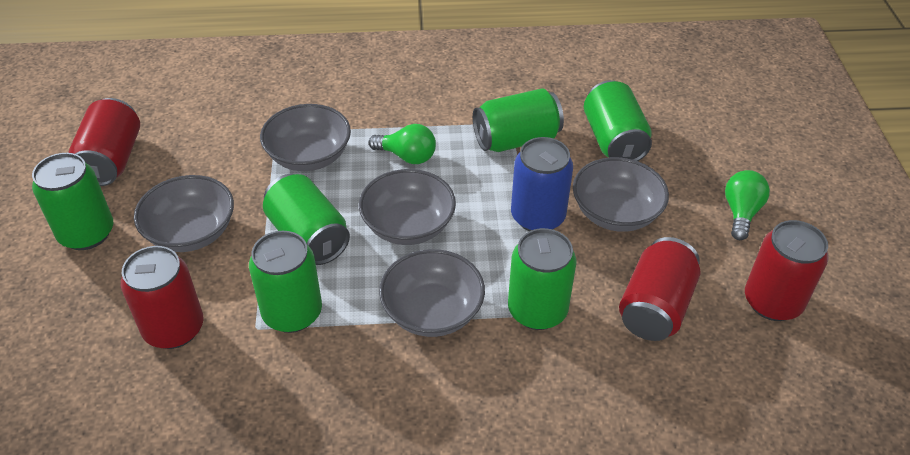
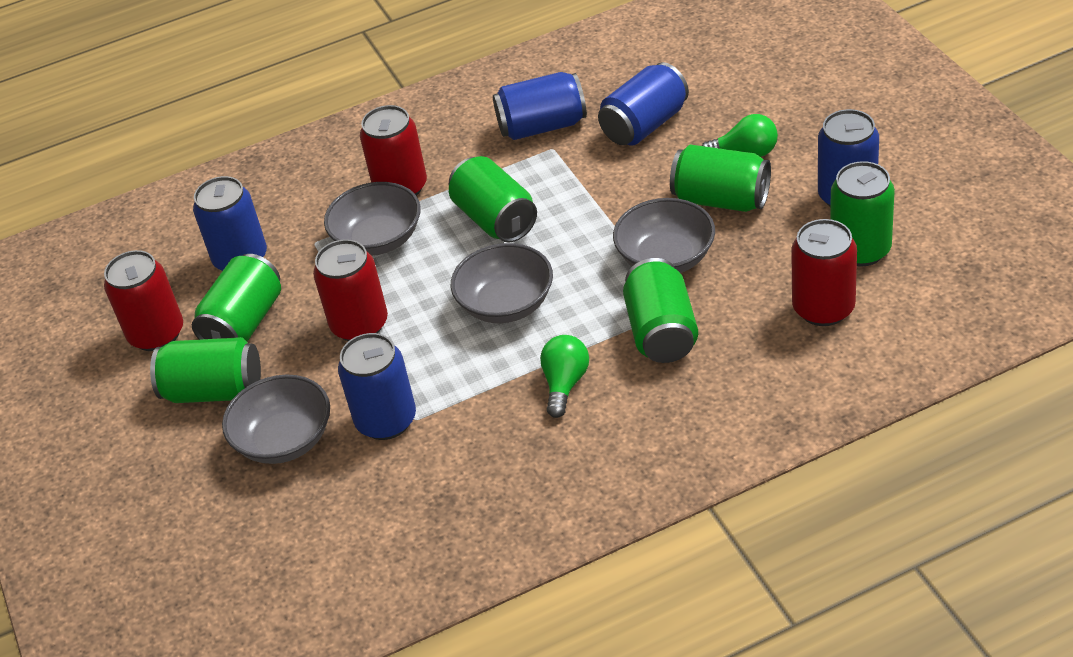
blue can: [511,137,573,231] = 1 -> [193,176,267,271] [338,333,416,440] [493,72,587,140] [598,62,689,145] [818,109,879,207] = 5
grey bowl: [134,175,234,252] [260,104,351,171] [359,169,456,245] [379,249,485,337] [573,157,669,232] = 5 -> [222,374,330,464] [324,182,421,256] [451,243,553,323] [613,198,715,273] = 4

